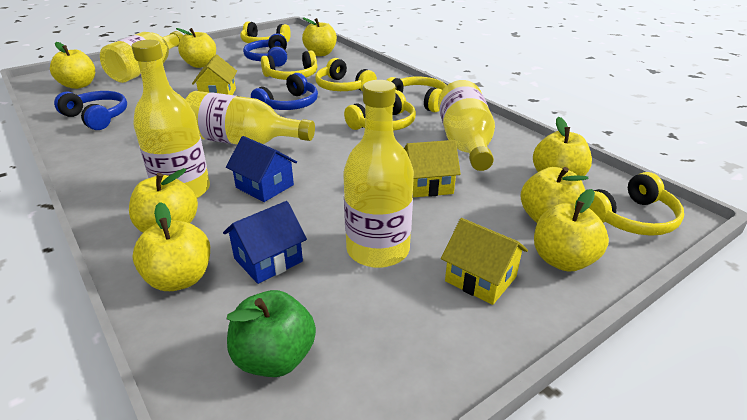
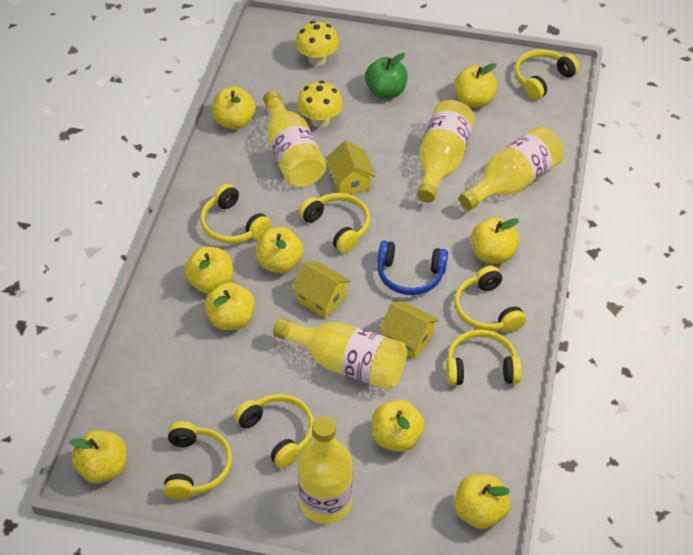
blue headphones: [54,91,127,130] [243,33,287,67] [251,73,318,110] = 3 -> [378,241,448,295] = 1
blue house: [223,201,307,284] [226,136,297,202] = 2 -> none = 0
yellow apple: [50,42,95,89] [129,168,198,233] [132,202,210,291] [176,28,216,68] [302,17,337,56] [520,167,589,223] [533,117,592,176] [534,189,609,272] = 8 -> [69,430,126,483] [184,246,233,293] [205,282,255,330] [212,87,256,129] [256,227,304,274] [372,400,425,452] [454,63,497,108] [454,474,510,529] [471,217,519,264] = 9
yellow headphones: [240,21,291,43] [261,50,317,80] [315,58,377,91] [344,90,416,131] [387,77,447,112] [589,172,684,236] = 6 -> [164,421,232,500] [200,184,271,244] [234,394,314,468] [299,193,370,253] [446,329,522,385] [454,266,526,332] [514,49,580,100] = 7
yellow mushroom: none = 0 -> [295,21,339,66] [297,81,343,128] = 2

